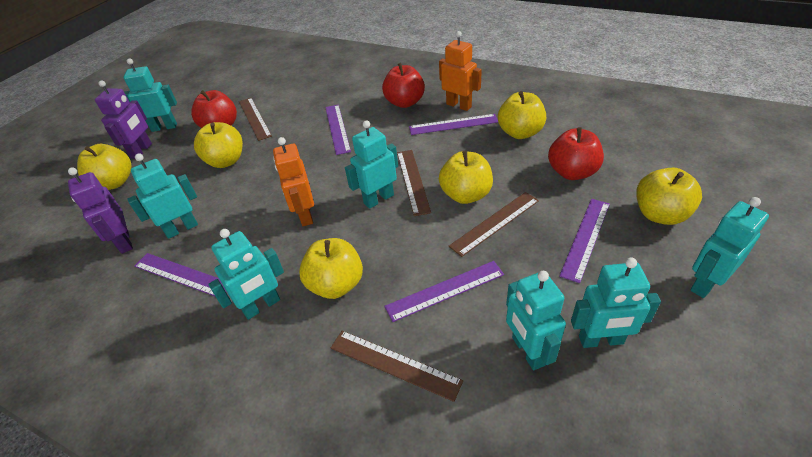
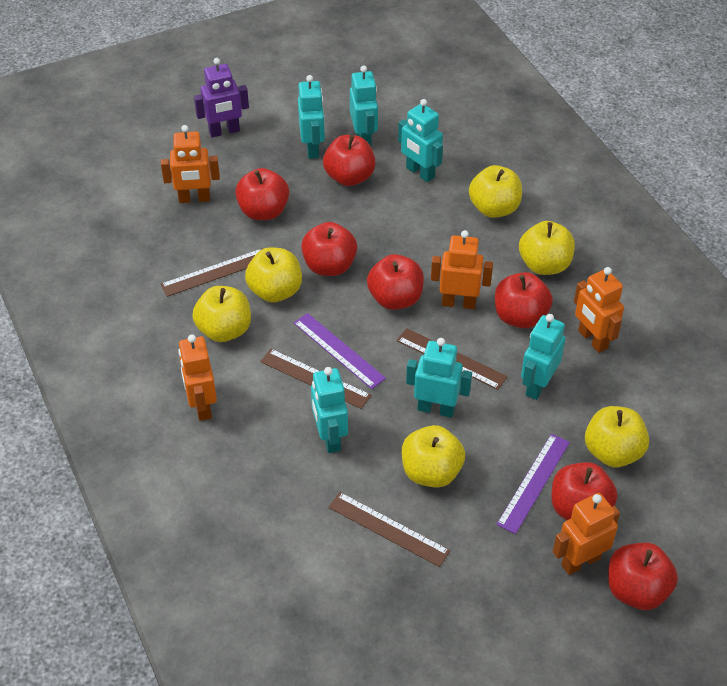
orange robot: [273,137,314,226] [439,31,482,111] = 2 -> [161,125,220,203] [178,334,217,421] [431,230,493,309] [553,493,620,575] [574,267,624,353] = 5
purple robot: [68,168,133,254] [95,80,152,159] = 2 -> [194,58,249,138] = 1
purple ruler: [134,253,226,296] [325,105,351,155] [385,261,504,322] [409,114,498,135] [559,199,610,283] = 5 -> [294,313,386,389] [496,434,570,534] = 2
red apple: [191,90,237,128] [382,63,425,108] [548,127,604,180] = 3 -> [235,168,289,220] [301,222,357,276] [323,135,375,186] [367,254,424,310] [495,272,553,328] [551,462,617,520] [608,543,678,610] = 7
turquoise robot: [124,58,177,132] [128,153,198,239] [208,229,284,320] [345,120,398,209] [506,271,566,370] [571,257,661,348] [691,197,769,298] = 7 -> [298,75,325,159] [311,367,348,453] [350,65,378,147] [398,99,443,182] [406,338,472,418] [521,314,566,400] = 6

